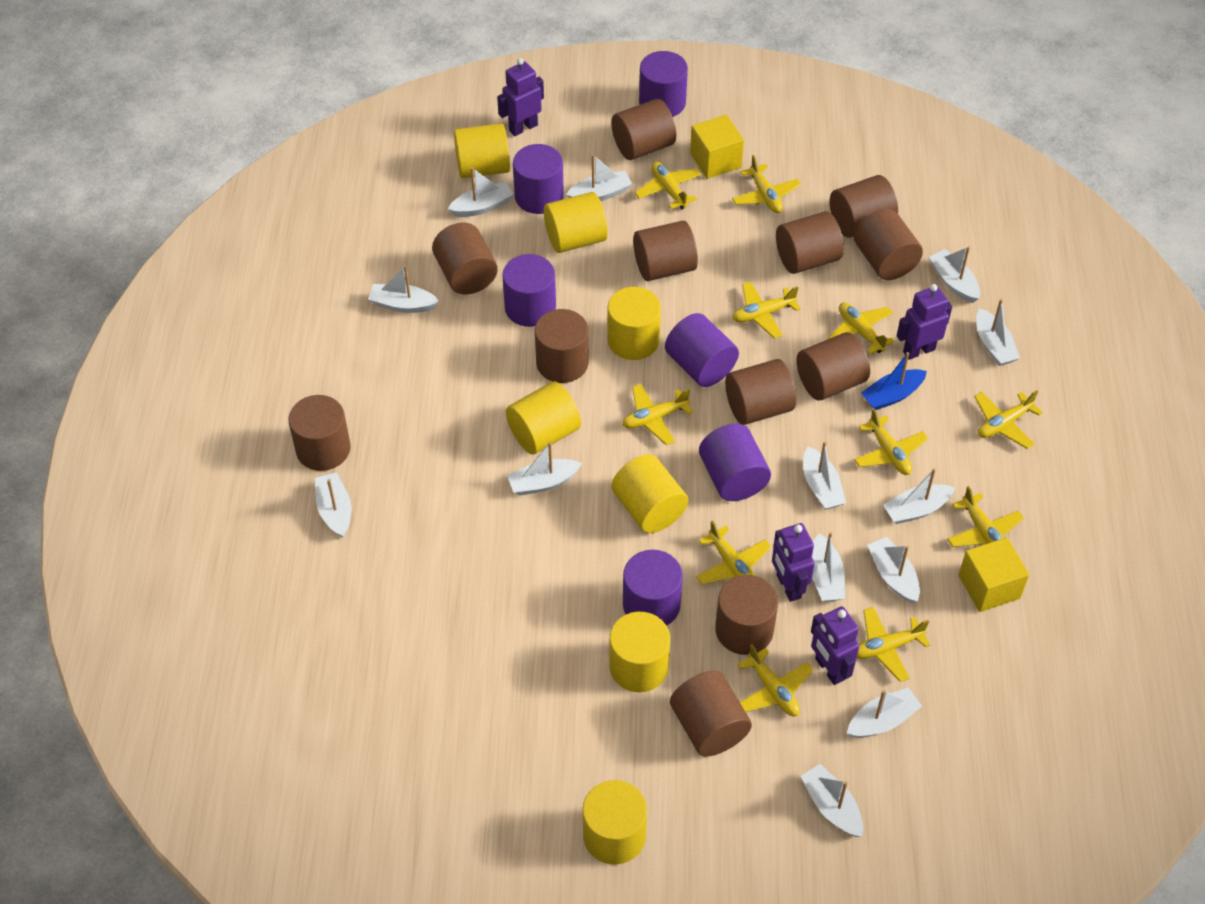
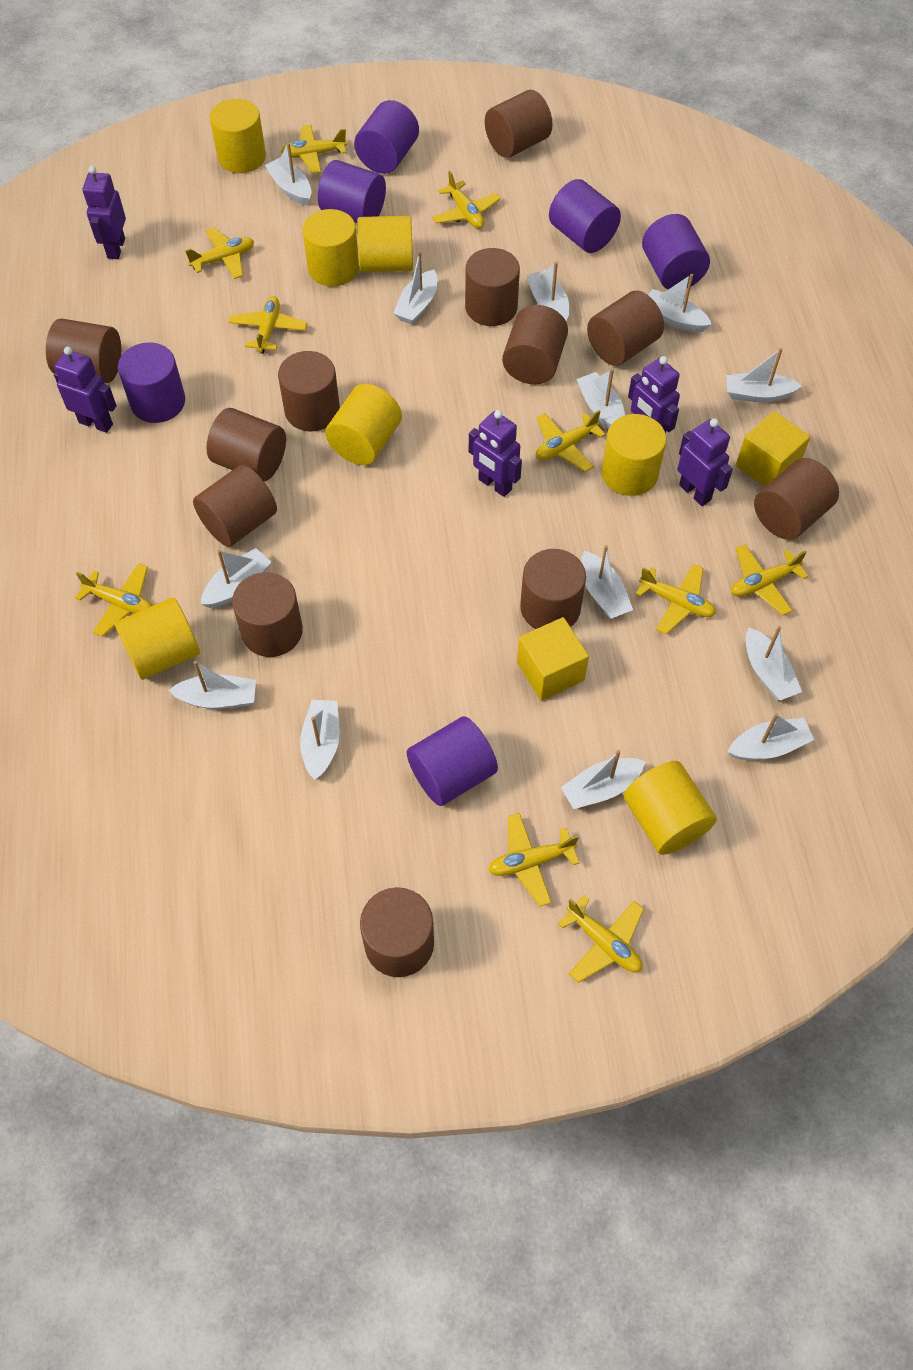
blue boat: [861,352,927,410] = 1 -> none = 0
purple robot: [497,58,544,136] [772,523,815,602] [811,606,859,685] [897,284,952,360] = 4 -> [54,347,117,433] [83,166,126,259] [469,410,522,497] [628,356,680,433] [678,418,733,506] = 5
yellow plane: [622,384,693,445] [635,161,702,209] [696,520,771,585] [732,155,801,213] [732,281,801,339] [738,644,814,716] [827,302,895,355] [854,408,928,475] [857,607,930,682] [947,486,1024,547] [974,390,1043,449] = 11 -> [75,563,153,637] [185,228,254,279] [229,296,307,354] [281,125,347,174] [432,171,501,229] [488,813,579,906] [535,410,606,472] [558,895,644,983] [636,564,716,634] [731,544,808,615] = 10

